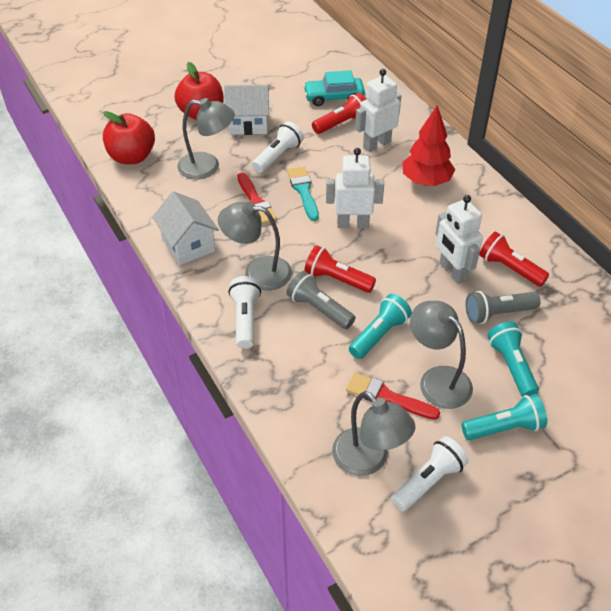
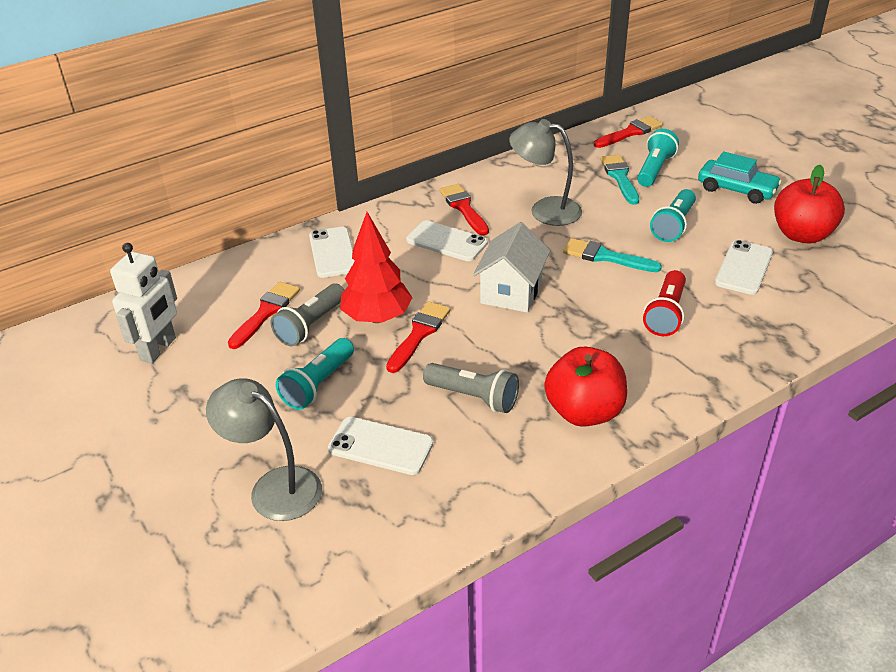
grey lamp: [177,98,235,179] [218,202,292,290] [332,391,415,476] [410,301,473,409] = 4 -> [206,378,322,521] [509,119,582,226] = 2
red brush: [237,173,277,225] [346,373,440,420] = 2 -> [228,282,300,349] [386,301,450,373] [439,184,489,235] [594,116,663,148] = 4
red flashlight: [304,245,376,293] [312,93,366,134] [479,232,549,287] = 3 -> [643,270,686,336] = 1
turquoise brush: [287,166,319,221] = 1 -> [563,238,662,272] [600,155,639,205] = 2
white flashlight: [228,276,261,349] [252,121,304,173] [391,436,469,511] = 3 -> none = 0
white house: [152,191,219,265] [224,85,269,135] = 2 -> [473,222,550,313] = 1
white phone: none = 0 -> [309,227,355,278] [328,417,433,475] [406,220,488,261] [715,240,773,295] = 4
white robot: [326,148,384,228] [355,69,401,152] [435,195,483,284] = 3 -> [110,243,177,363] = 1

